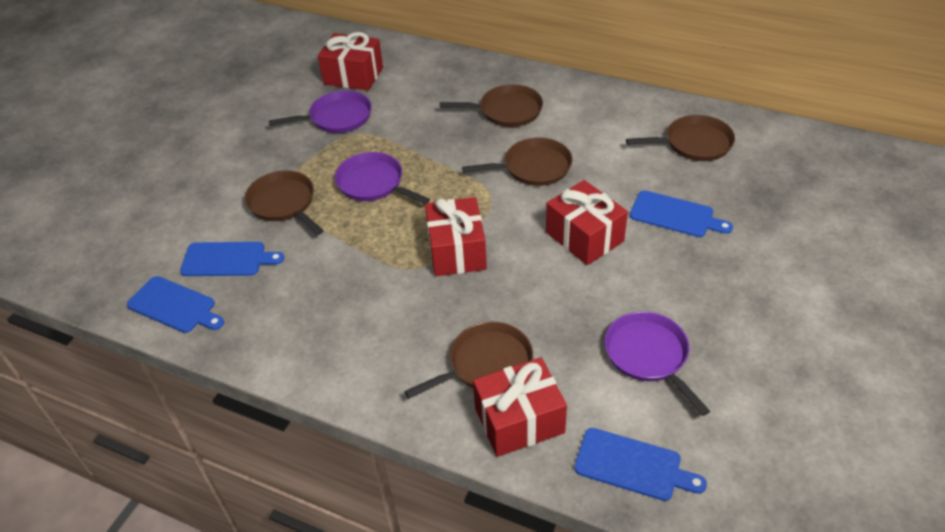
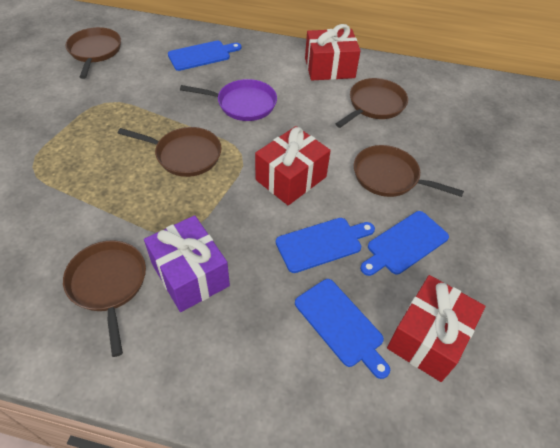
purple gift: none = 0 -> [144,215,230,312] = 1
purple pan: [269,90,372,133] [335,152,430,204] [605,311,710,416] = 3 -> [180,79,277,121] = 1
red gift: [318,32,383,91] [425,197,487,276] [473,357,567,457] [546,180,628,265] = 4 -> [255,126,331,205] [305,24,360,80] [387,275,485,382] = 3

